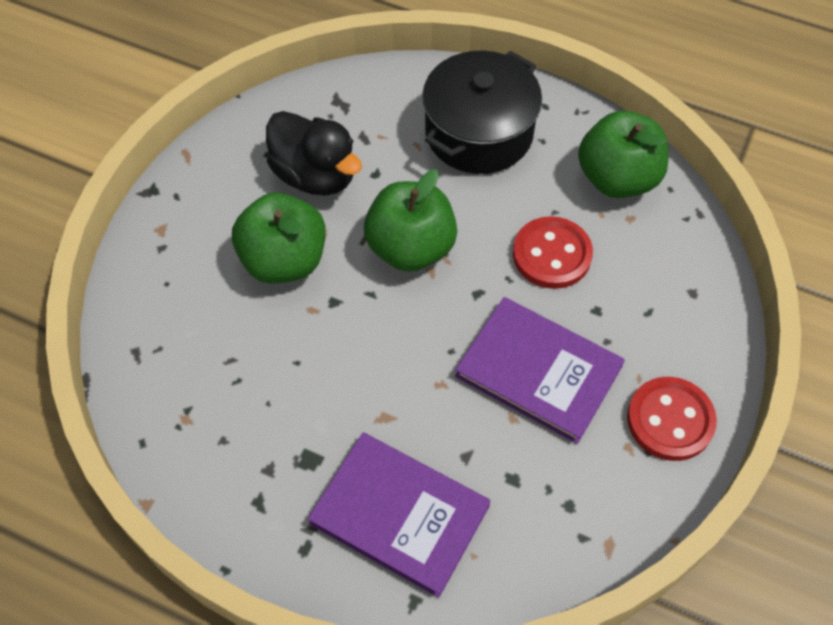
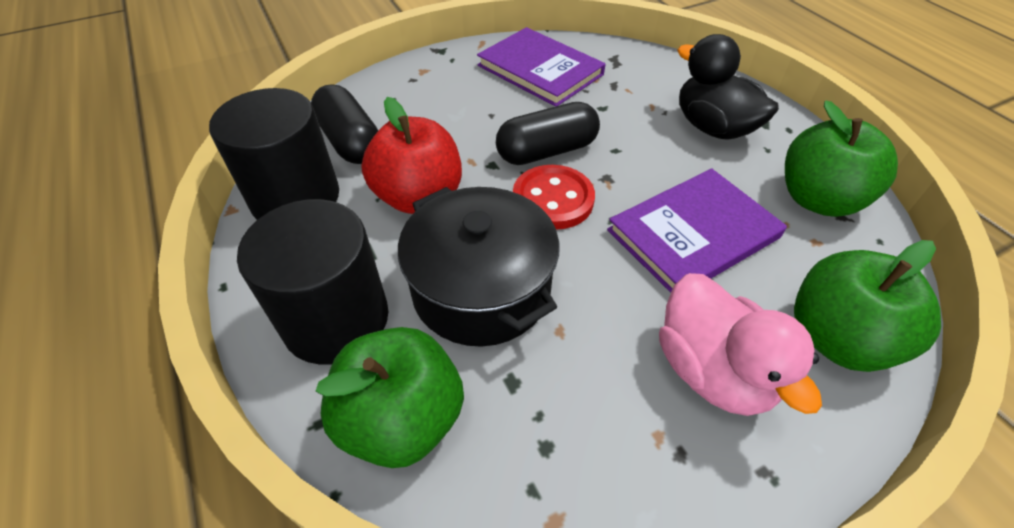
black capsule: none = 0 -> [311,84,378,164] [496,102,600,165] = 2
black cylinder: none = 0 -> [209,88,339,220] [237,199,388,365] = 2
pink duck: none = 0 -> [659,273,822,416] = 1
red apple: none = 0 -> [361,97,462,214] = 1
red button: [513,216,593,289] [627,377,717,461] = 2 -> [513,165,595,230] = 1

